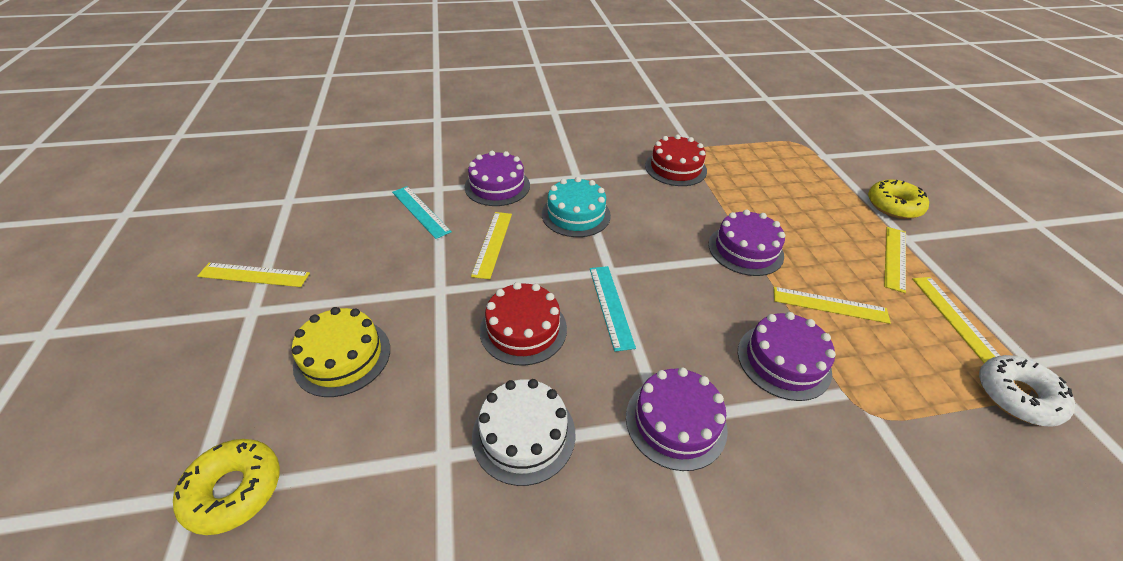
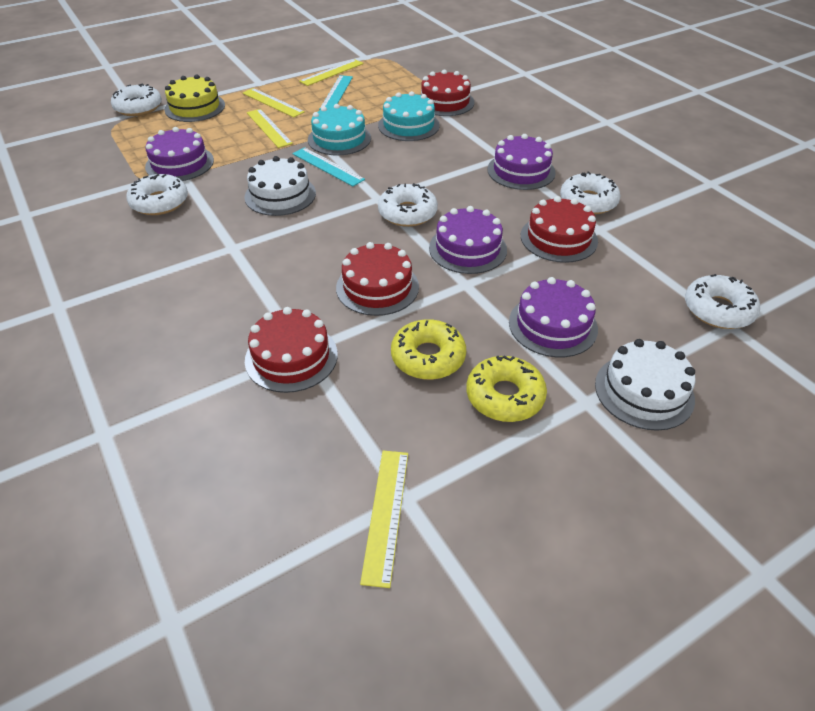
red cake: [480,282,567,366] [645,134,707,186] = 2 -> [245,307,338,393] [336,242,419,316] [420,70,475,116] [521,196,598,263] = 4
turquoise cake: [542,177,611,237] = 1 -> [308,104,371,156] [378,91,440,141] = 2
white cake: [472,379,576,486] = 1 -> [244,156,316,216] [595,339,695,431] = 2
white donut: [979,355,1075,427] = 1 -> [111,84,162,116] [126,174,188,215] [378,183,438,227] [560,172,621,215] [685,274,760,329] = 5
yellow ruler: [197,263,310,287] [471,212,512,279] [774,287,891,324] [884,227,906,293] [913,277,1000,363] = 5 -> [243,88,305,117] [247,109,293,148] [299,59,363,86] [360,451,408,588] = 4

